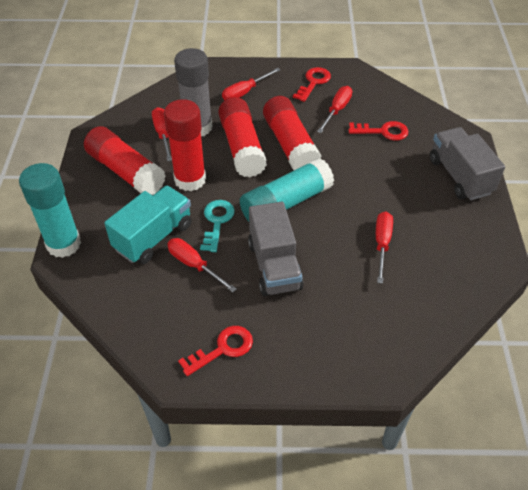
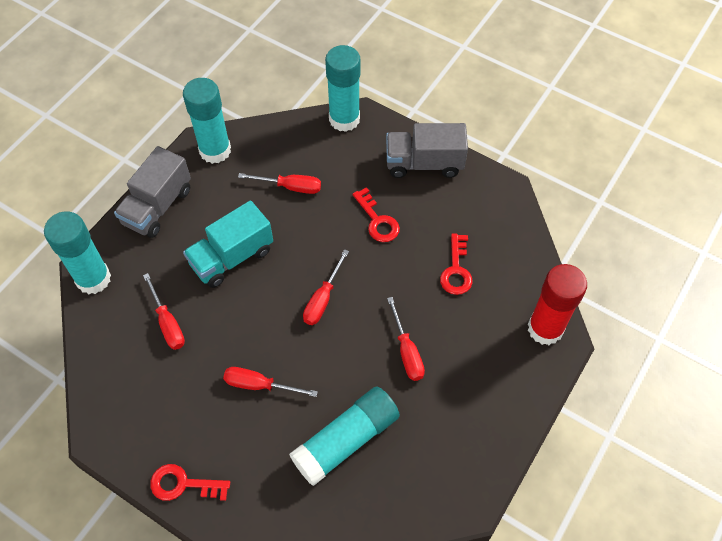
grey glue stick: [174,48,212,136] = 1 -> none = 0
red glue stick: [84,126,166,195] [164,99,206,191] [218,97,267,177] [263,96,321,170] = 4 -> [528,264,587,345] = 1
turquoise glue stick: [19,163,81,258] [240,158,334,222] = 2 -> [44,211,111,294] [183,78,231,164] [289,387,400,486] [325,45,361,132] = 4
turquoise key: [200,200,235,252] = 1 -> none = 0

